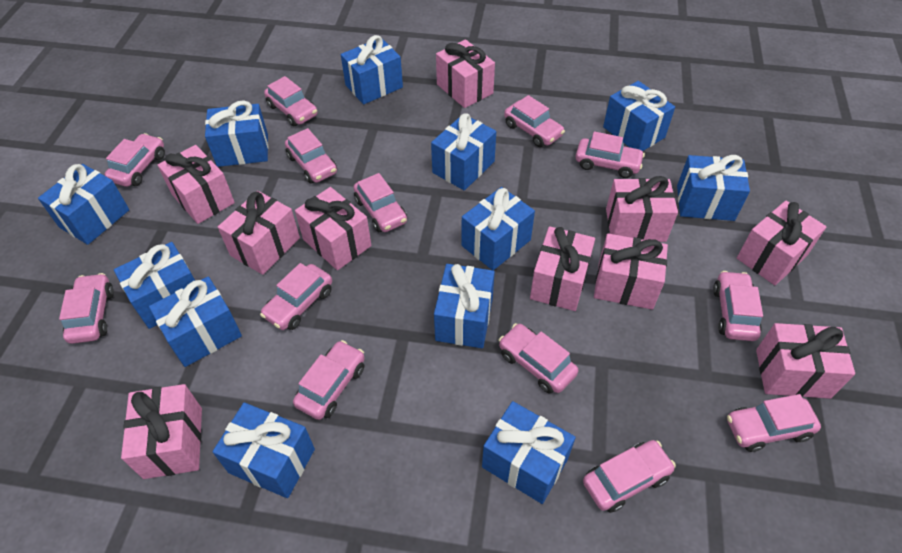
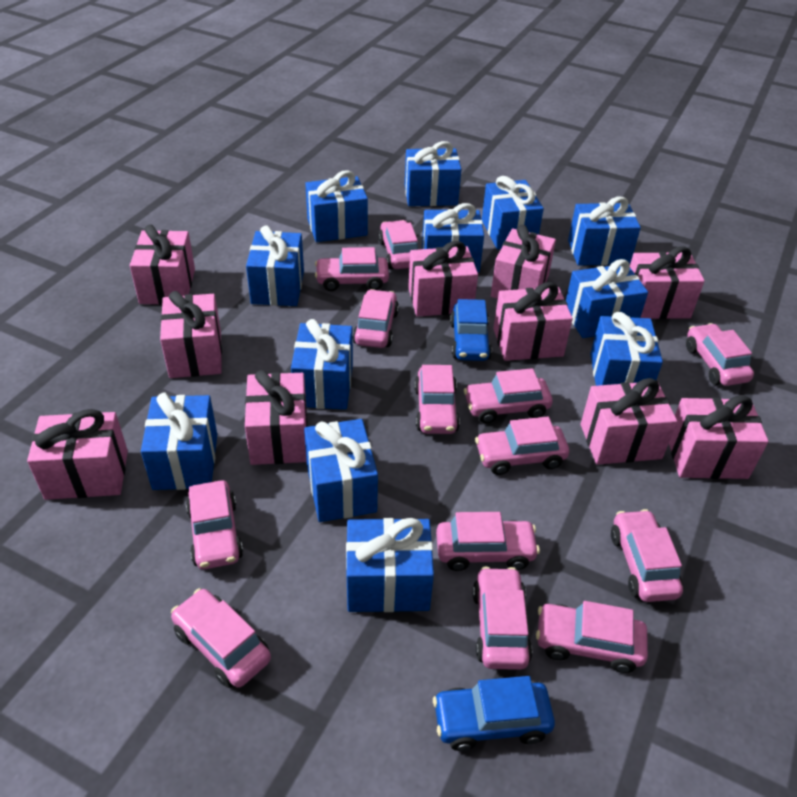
blue car: none = 0 -> [433,676,555,751] [450,299,492,361] = 2

